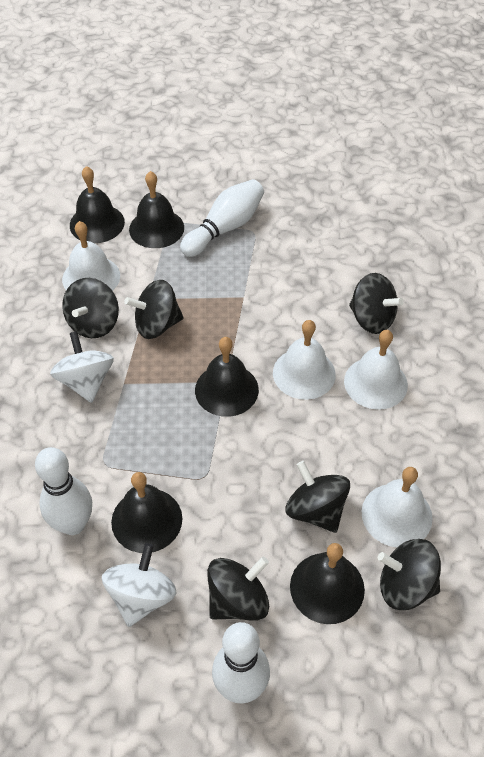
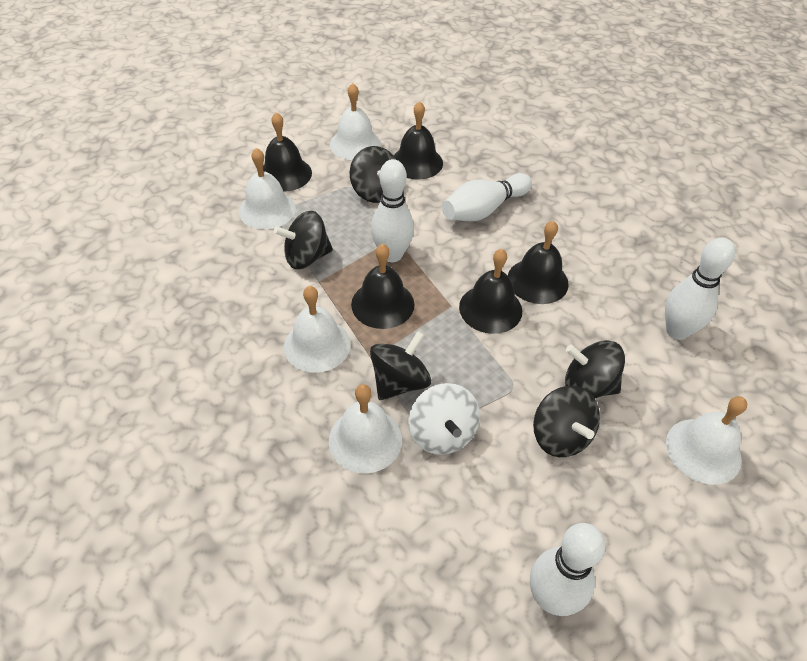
black spinning top: [62,278,119,338] [125,280,184,339] [207,556,269,621] [285,461,350,533] [349,273,404,334] [378,539,441,610] = 6 -> [274,211,333,269] [350,146,396,203] [370,331,431,400] [533,386,600,457] [565,340,625,398] = 5
white bell: [62,221,120,291] [273,320,336,400] [344,330,408,410] [362,467,433,548] = 4 -> [239,148,296,229] [284,286,350,373] [329,384,402,473] [330,83,381,160] [666,396,747,485] = 5
white bowling pin: [35,447,92,535] [180,179,264,257] [212,622,270,703] = 3 -> [371,159,414,262] [442,173,532,221] [530,523,605,616] [665,238,735,340] = 4
white spinning top: [50,331,114,403] [102,543,177,627] = 2 -> [408,383,480,455] = 1

